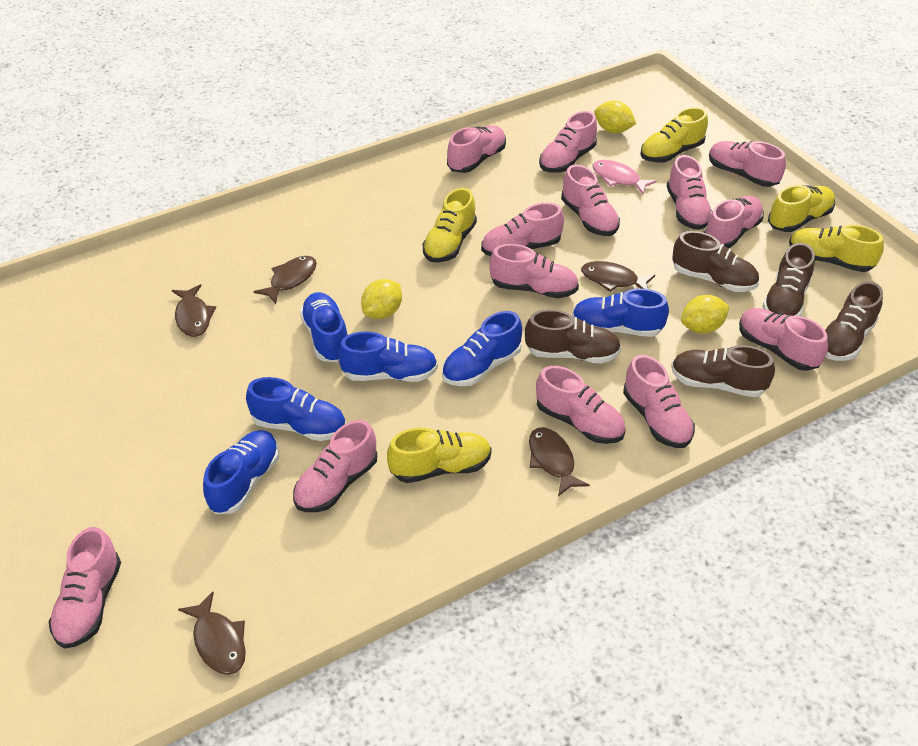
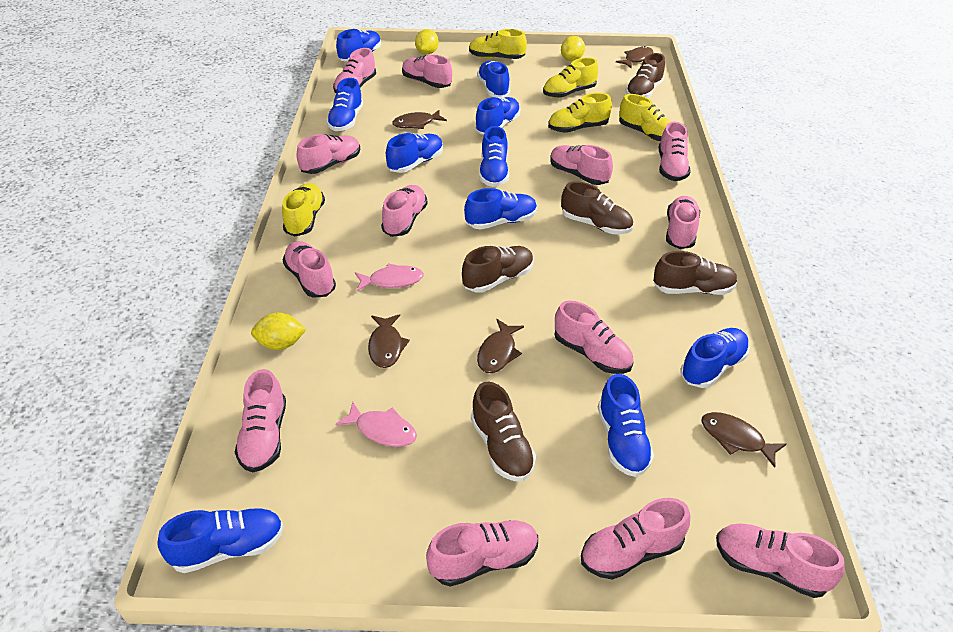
blue shoe: [203,430,279,514] [246,377,346,441] [300,292,347,362] [338,331,438,382] [442,311,522,386] [572,288,669,337] = 6 -> [157,508,284,573] [326,78,363,131] [336,29,381,61] [386,133,443,173] [464,188,537,230] [475,97,520,134] [477,61,510,97] [479,126,509,187] [598,374,654,477] [681,328,750,388] = 10
pink fish: [592,160,657,194] = 1 -> [336,402,417,447] [355,263,424,291] = 2

